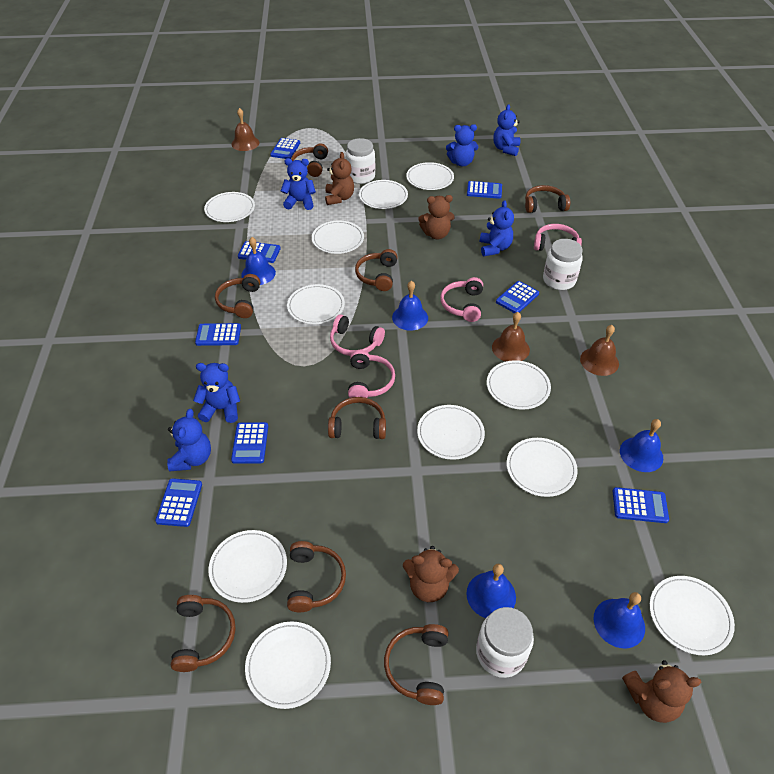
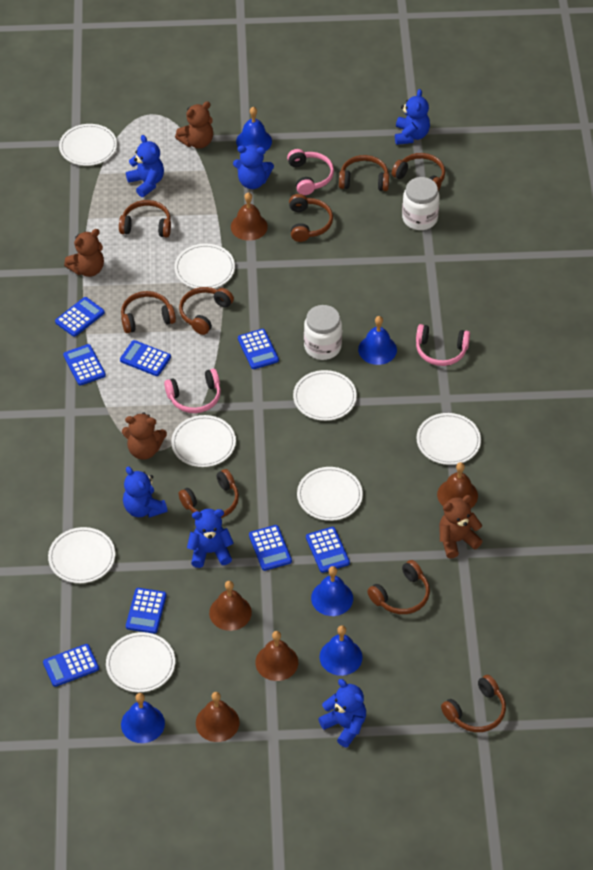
brown bell: [231,108,260,151] [492,312,530,361] [580,325,619,376] = 3 -> [196,692,239,742] [209,581,252,631] [231,192,268,241] [255,631,298,681] [437,462,478,508] = 5
brown headphones: [171,595,236,672] [215,274,260,318] [287,541,346,612] [291,143,328,177] [328,397,386,439] [355,249,398,291] [384,624,449,705] [525,185,570,213] = 8 -> [119,200,171,238] [121,291,176,333] [179,287,234,335] [179,469,239,518] [289,194,333,242] [339,155,389,191] [367,560,430,614] [392,153,445,191] [441,675,506,732] = 9
pink headphones: [330,314,385,356] [348,350,395,398] [440,277,483,322] [534,224,582,251] = 4 -> [164,369,221,413] [287,149,334,195] [416,324,470,366] = 3
white jar: [346,138,375,184] [476,607,534,678] [543,239,583,290] = 3 -> [304,305,342,360] [402,177,440,230] = 2
white plate: [204,192,255,222] [209,530,287,603] [245,622,331,709] [287,284,345,324] [312,220,364,254] [359,180,408,209] [406,162,454,190] [417,405,485,460] [487,360,551,410] [507,438,578,497] [650,576,735,655] = 11 -> [48,527,115,583] [59,124,117,166] [106,632,175,692] [171,415,236,467] [174,244,235,288] [293,370,357,421] [297,467,363,521] [416,413,481,465] = 8

